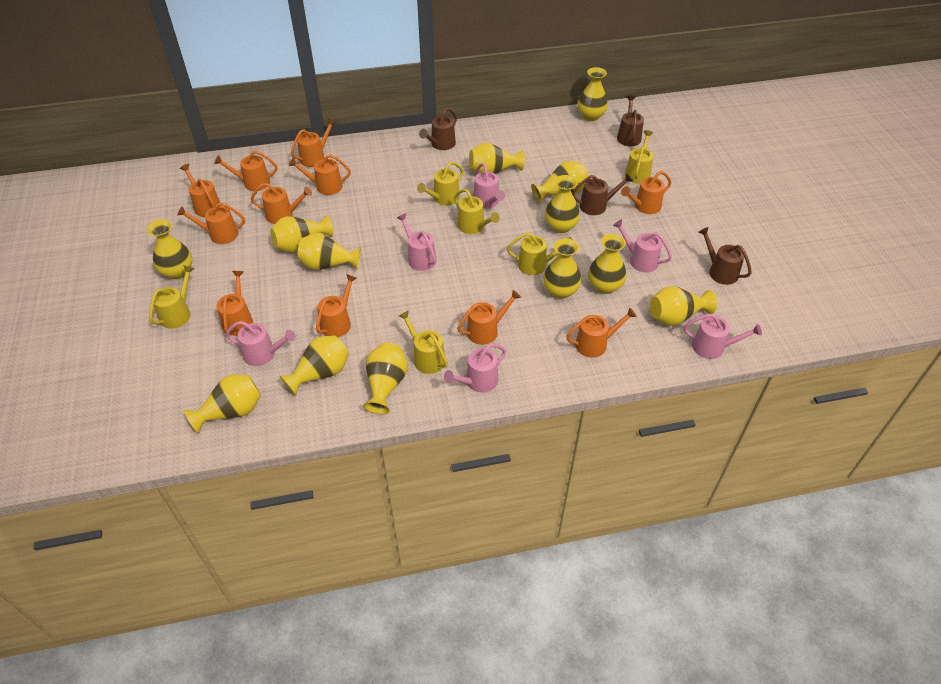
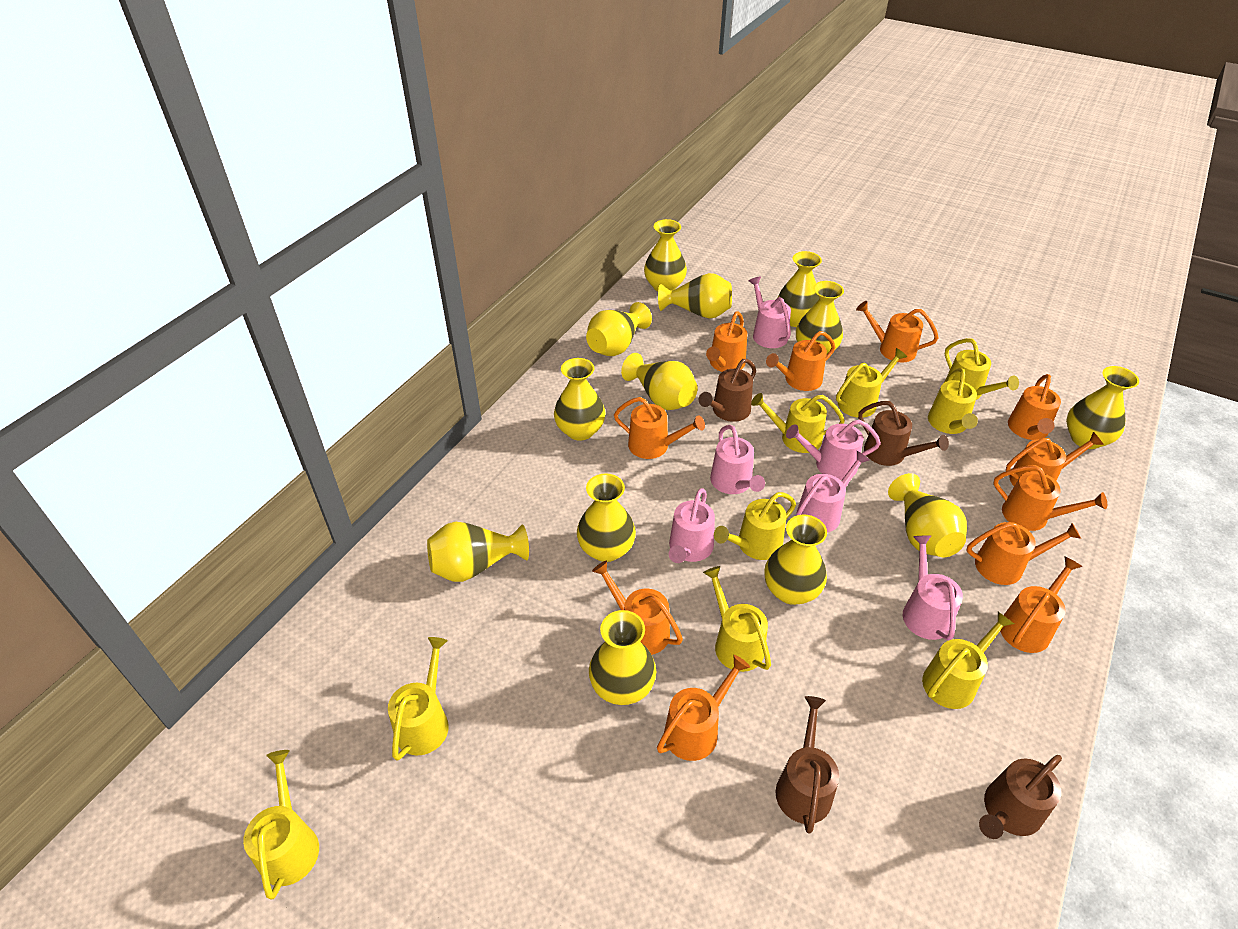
yellow watering can: [149,265,194,329] [399,310,448,374] [417,161,463,205] [454,189,500,234] [507,232,573,275] [625,130,653,184] = 6 -> [243,750,319,900] [388,637,449,761] [703,566,771,672] [714,492,796,560] [751,393,845,453] [836,348,907,418] [922,612,1014,709] [928,368,978,434] [944,338,1019,400] = 9

